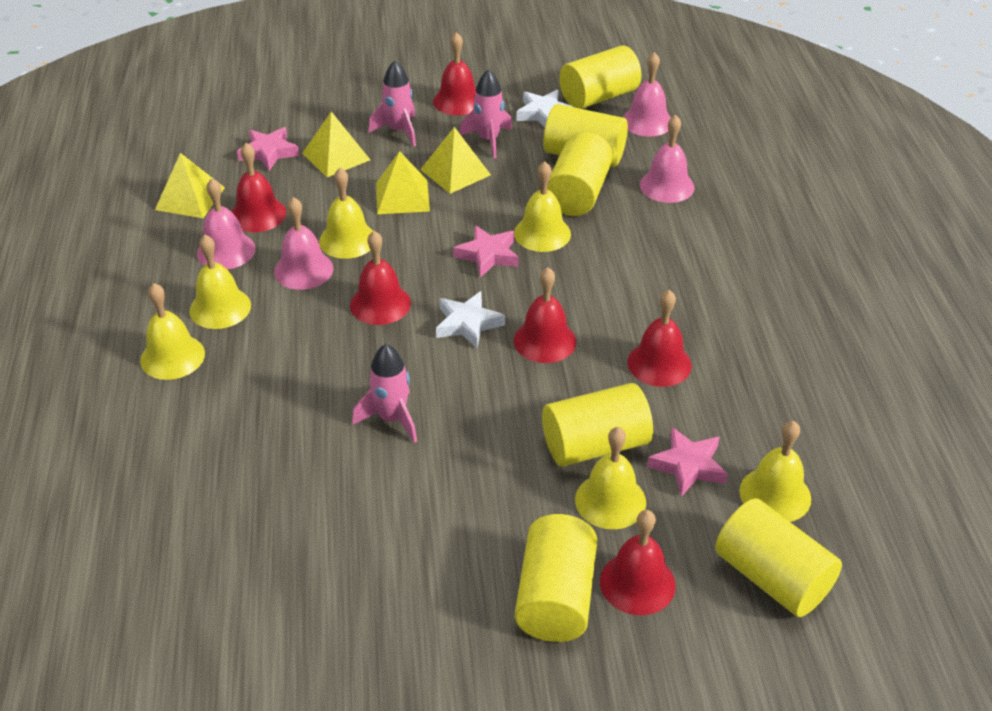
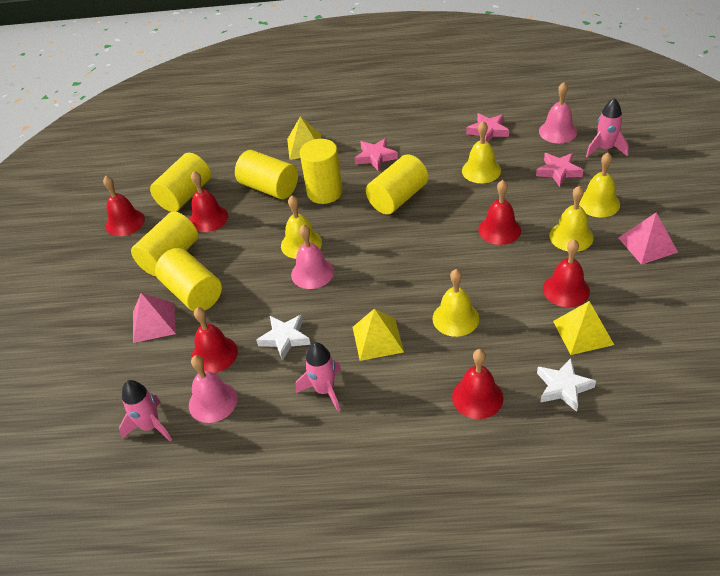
pink bell: [197,178,256,269] [274,197,334,290] [623,52,671,137] [640,115,695,203] = 4 -> [189,355,237,423] [291,224,334,289] [539,82,577,143] = 3
pink pyramid: none = 0 -> [133,293,176,343] [619,213,678,265] = 2
yellow bell: [140,283,205,380] [189,235,251,329] [319,168,373,259] [514,161,571,252] [575,427,646,529] [739,421,811,522] = 6 -> [281,196,322,259] [433,269,479,337] [462,121,501,183] [549,186,594,252] [579,153,620,218] = 5
yellow pyramid: [155,153,225,218] [302,112,370,177] [376,151,430,214] [420,127,491,194] = 4 -> [287,116,322,160] [352,309,404,361] [553,301,614,355] = 3

